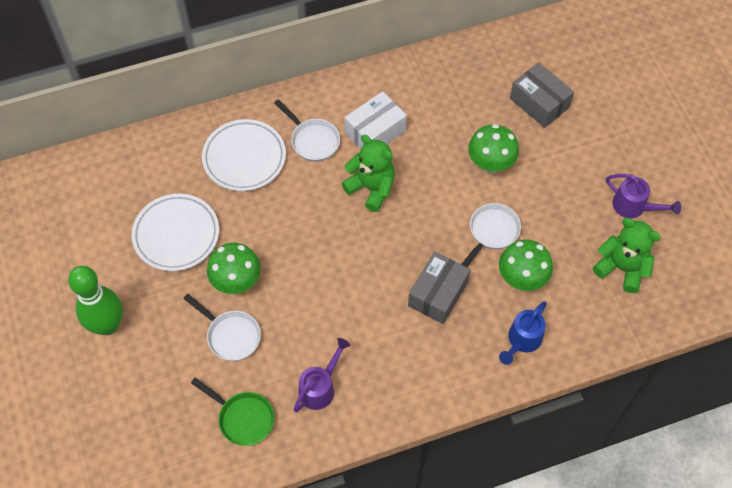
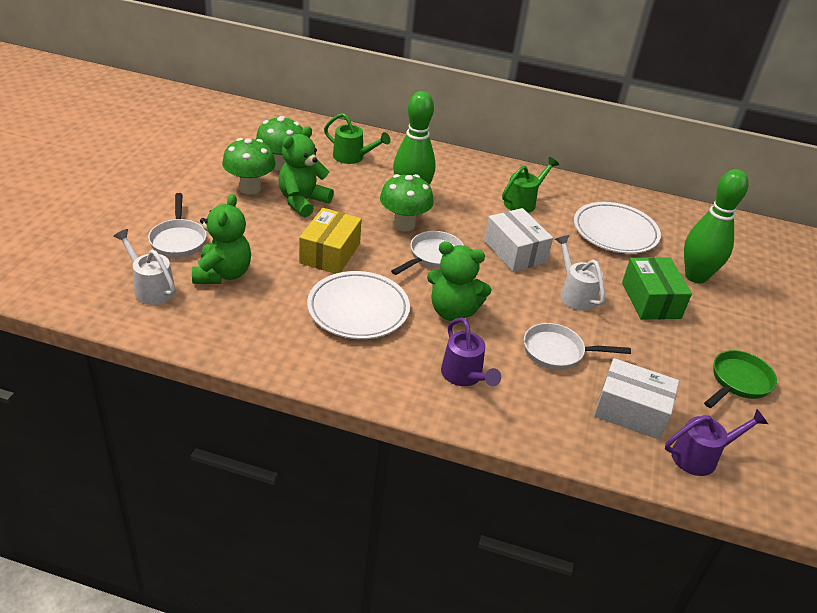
blue watering can: [499,301,547,365] = 1 -> none = 0
green bowling pin: [68,266,123,335] = 1 -> [393,91,436,185] [684,169,749,283] = 2
green box: none = 0 -> [622,257,692,320] = 1
green teddy bear: [341,135,395,212] [593,218,661,293] = 2 -> [192,194,251,284] [279,126,334,217] [427,241,492,321] = 3
green watering can: none = 0 -> [324,113,391,164] [502,157,559,213] = 2
grey box: [408,252,470,324] [510,62,574,128] = 2 -> none = 0
white box: [345,91,407,149] = 1 -> [484,208,553,272] [594,358,679,440] = 2
white watering can: none = 0 -> [113,229,176,305] [555,235,605,311] = 2
yellow box: none = 0 -> [299,208,362,274] = 1

